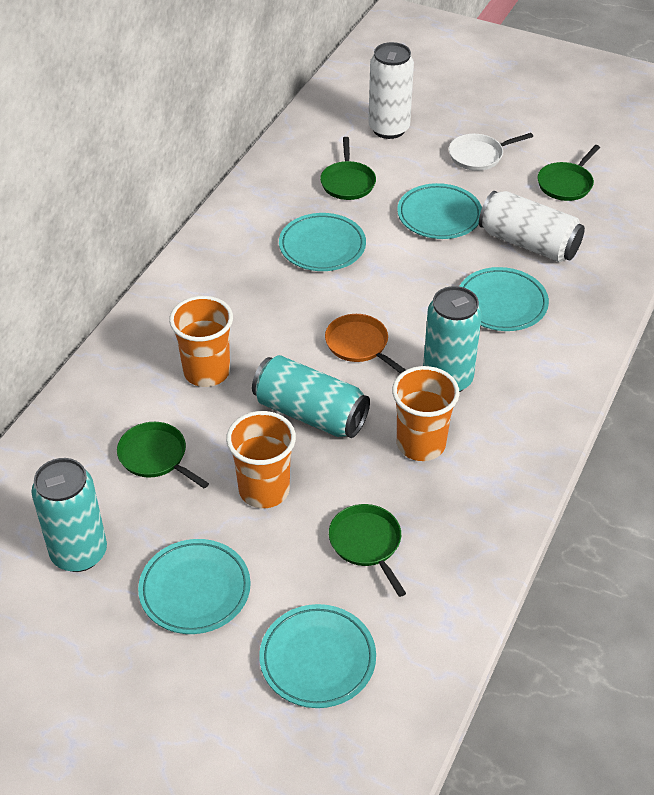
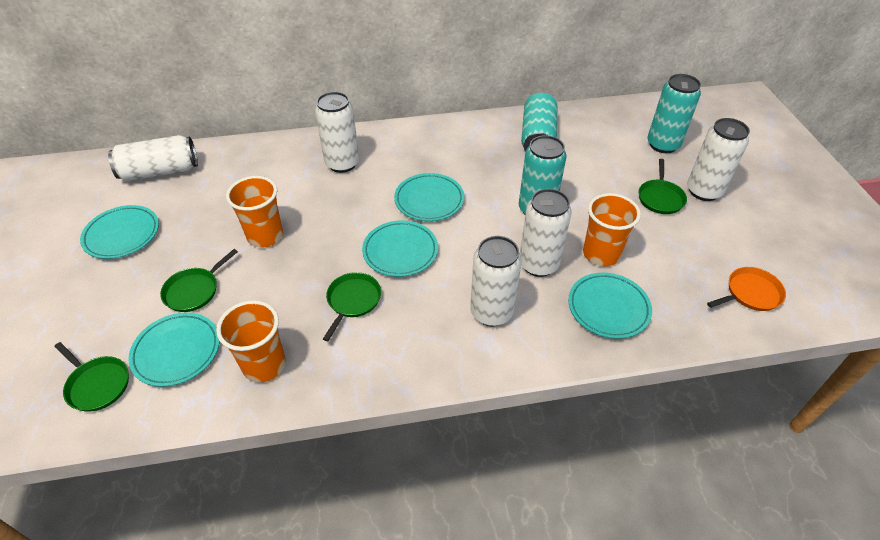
white can: [368,42,414,139] [479,191,585,262] = 2 -> [108,135,198,182] [315,92,359,173] [470,236,522,326] [520,189,572,277] [687,118,750,201] = 5
white pan: [449,133,533,171] = 1 -> none = 0

